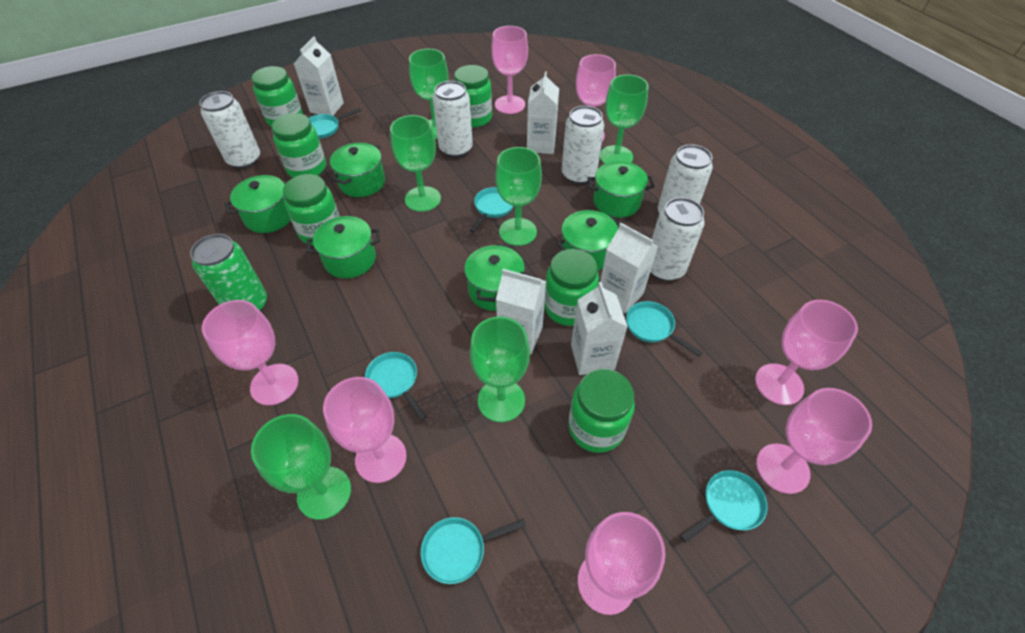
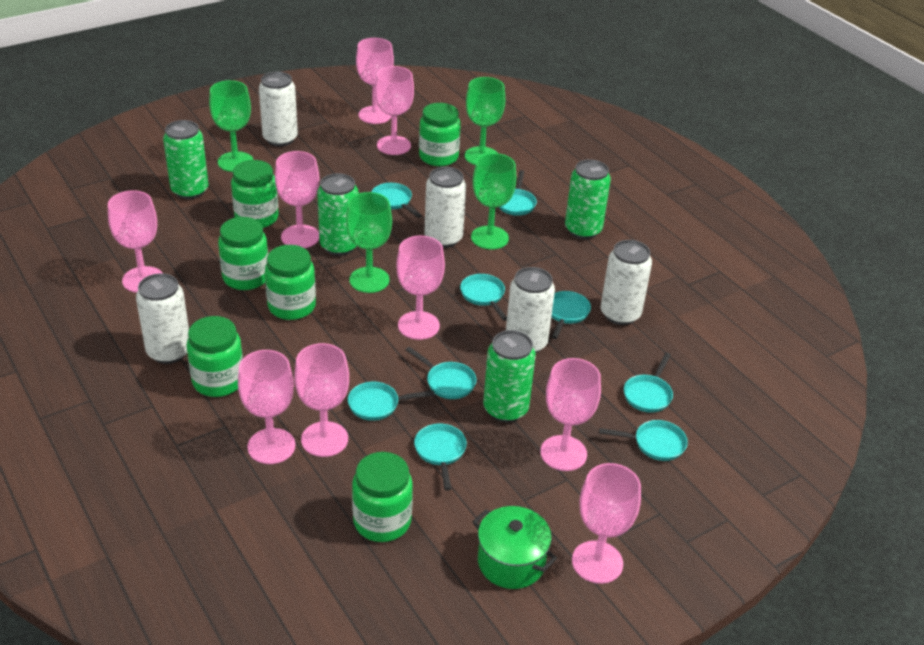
green can: [190,234,267,311] = 1 -> [163,120,209,199] [317,173,359,256] [483,330,536,422] [565,159,611,239] = 4
green goblet: [251,414,351,520] [390,115,441,212] [409,49,448,139] [470,316,530,422] [495,147,542,246] [600,74,648,164] = 6 -> [209,80,253,172] [346,192,392,293] [465,77,505,165] [471,153,516,250] = 4
green pot: [224,175,291,233] [307,216,380,278] [330,143,385,197] [464,243,525,311] [557,210,620,271] [587,161,655,218] = 6 -> [472,506,557,589] = 1
pink goblet: [202,300,299,405] [323,377,407,483] [491,26,528,114] [576,54,616,141] [578,512,666,615] [755,300,858,405] [756,388,872,494] = 7 -> [108,191,162,293] [238,350,295,464] [275,151,319,248] [294,343,349,457] [356,38,394,124] [375,66,414,155] [396,236,445,340] [540,358,601,471] [572,463,641,584] = 9
turquoise pan: [309,108,361,139] [365,352,427,420] [421,517,526,584] [470,187,513,233] [626,301,702,357] [680,470,768,543] = 6 -> [348,382,435,421] [372,183,422,218] [406,347,477,399] [414,424,467,490] [460,274,507,321] [499,170,537,216] [551,291,591,339] [599,420,688,461] [624,353,673,413] = 9
white carton: [294,37,344,116] [496,269,546,354] [527,72,559,154] [571,282,628,375] [600,223,658,313] = 5 -> none = 0

